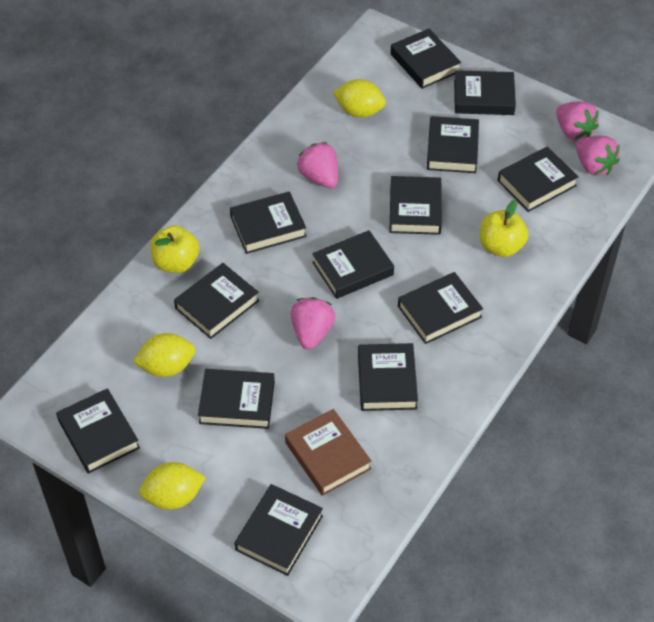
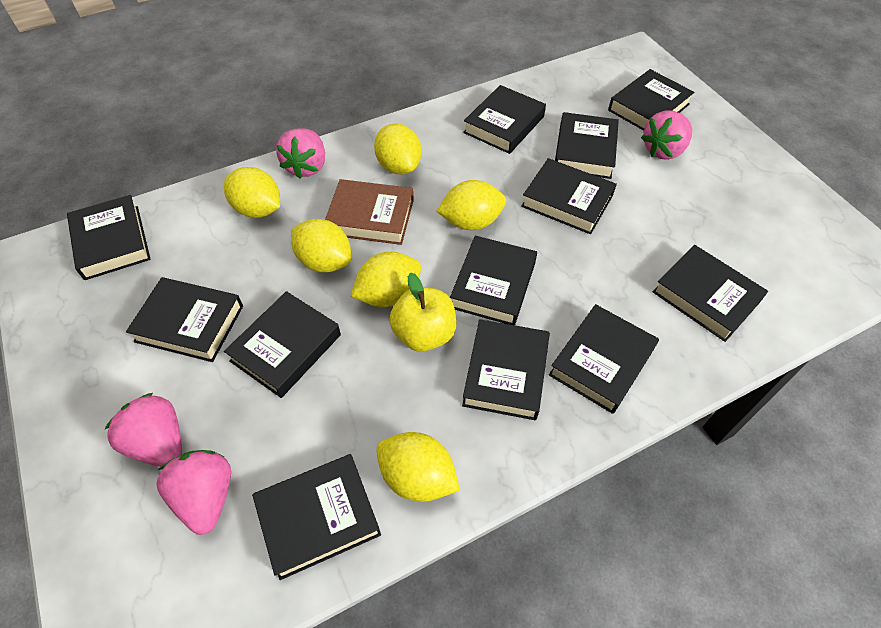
black book: [56,388,140,474] [174,263,259,339] [198,369,275,429] [230,191,307,254] [235,484,323,576] [312,230,394,299] [358,343,418,411] [390,29,461,89] [390,176,442,235] [398,272,483,344] [427,116,479,173] [454,70,516,115] [498,146,579,212] = 13 -> [67,195,151,280] [126,277,243,362] [224,291,341,398] [252,454,381,580] [450,236,537,325] [462,319,550,420] [463,85,546,154] [521,158,617,234] [549,304,659,414] [555,112,619,179] [608,69,694,131] [653,245,768,342] = 12
yellow apple: [150,226,199,273] [480,200,528,257] = 2 -> [389,273,456,352] = 1
yellow lemon: [133,333,195,377] [139,462,206,510] [333,79,386,118] = 3 -> [224,167,280,218] [291,219,352,273] [351,252,421,307] [374,124,422,174] [376,432,460,502] [437,180,506,230] = 6

